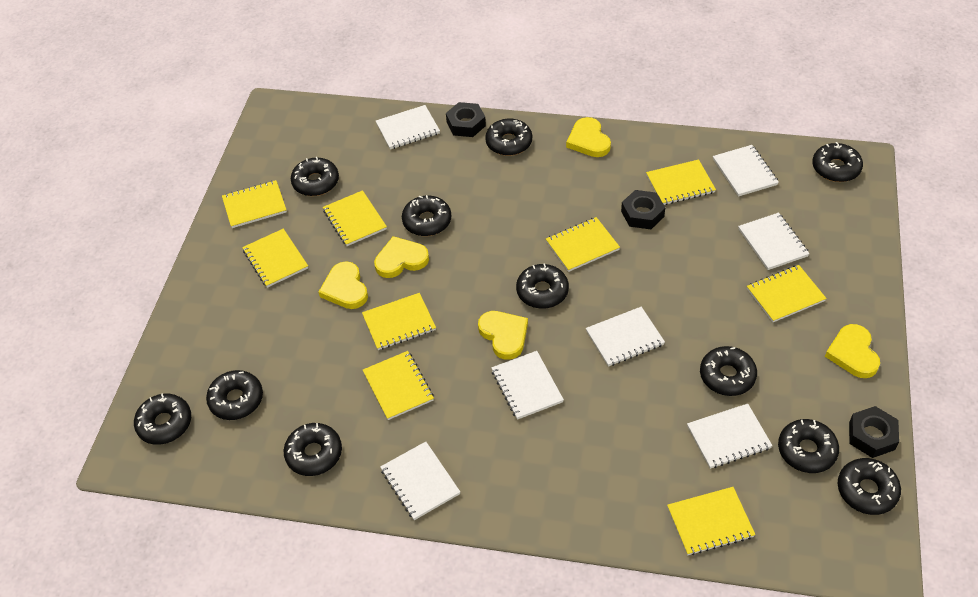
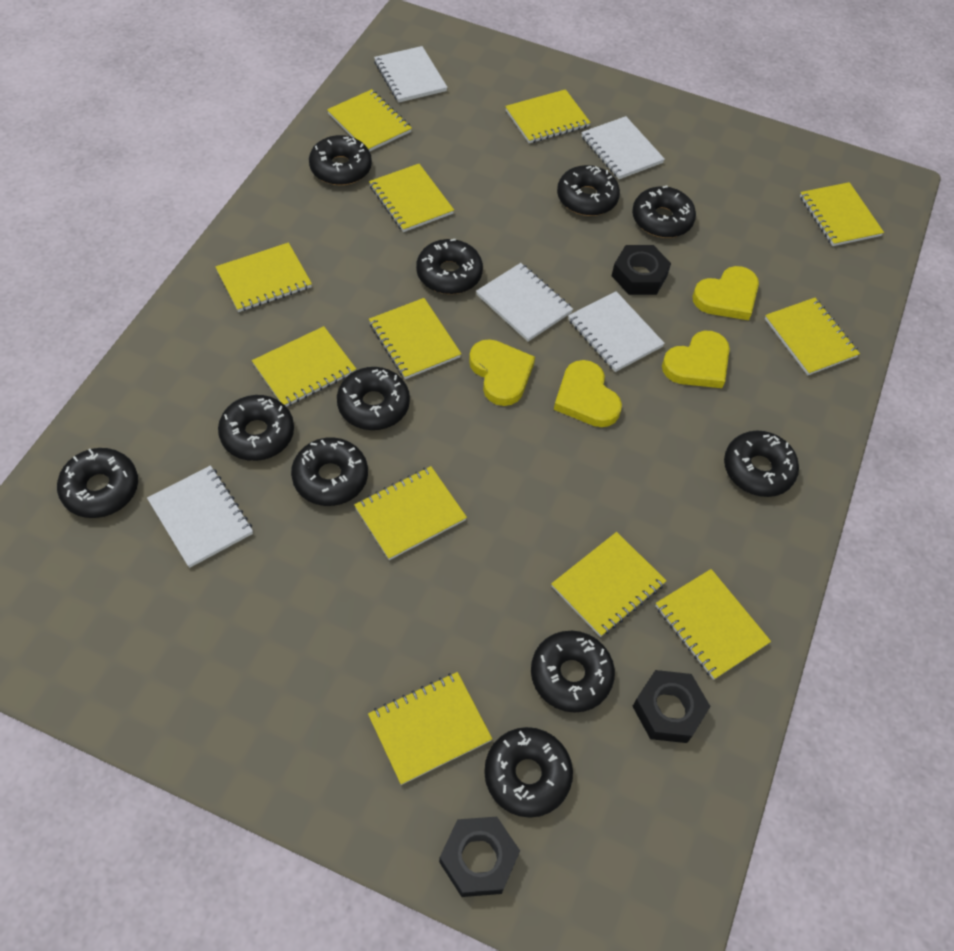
white notebook: [376,105,440,150] [380,442,460,520] [491,351,564,420] [586,307,665,367] [687,404,773,469] [713,145,779,197] [738,213,810,270] = 7 -> [147,466,253,568] [374,46,448,103] [476,263,573,342] [568,291,665,372] [581,116,665,179] = 5
yellow heart: [319,262,368,309] [374,236,429,278] [478,311,528,360] [566,117,611,157] [825,324,880,378] = 5 -> [469,339,535,406] [554,360,622,427] [662,331,730,388] [692,266,759,320] = 4
yellow notebook: [222,180,287,228] [242,229,308,288] [323,190,387,246] [362,293,436,350] [363,351,434,420] [546,217,620,272] [646,159,716,205] [667,487,755,555] [747,265,827,322] = 9 -> [216,242,312,312] [252,326,356,407] [327,89,412,151] [354,466,467,560] [368,672,492,785] [369,164,454,232] [369,298,461,379] [505,89,591,143] [551,532,667,637] [656,569,771,680] [765,298,860,375] [800,182,884,246] = 12

